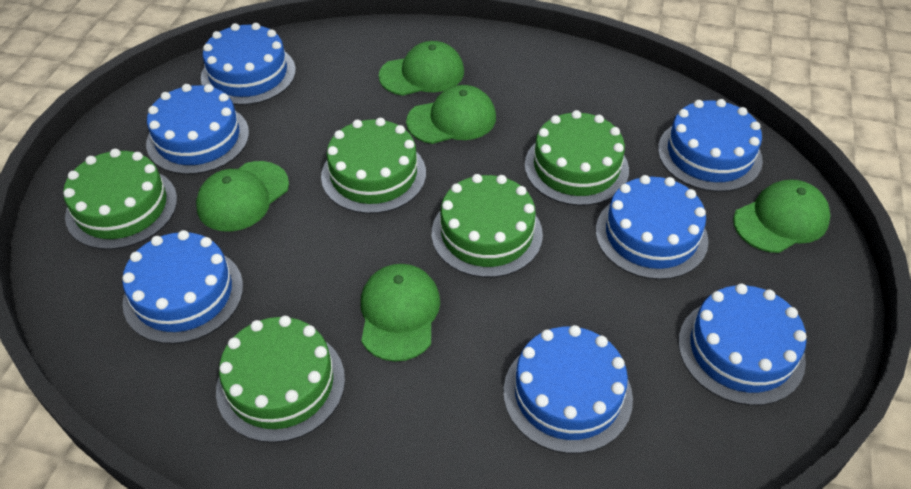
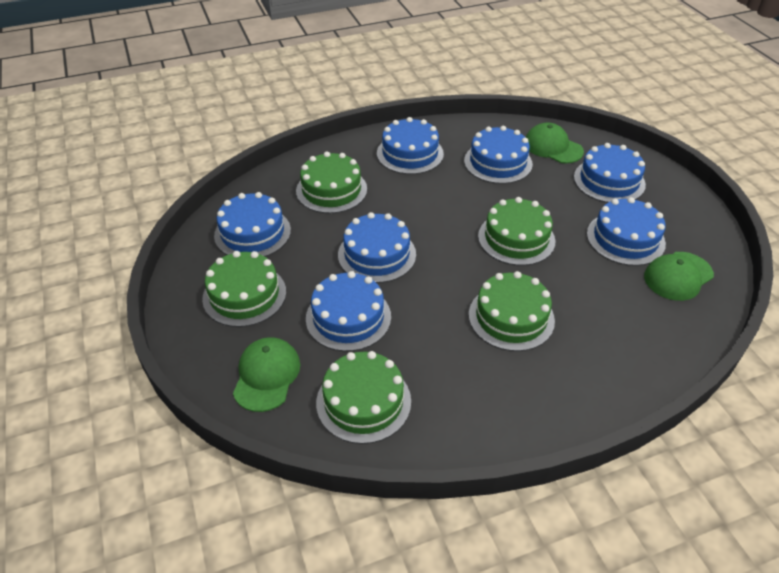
green cap: [196,161,289,231] [361,264,440,362] [379,41,464,96] [406,85,496,144] [733,179,830,253] = 5 -> [233,337,300,412] [526,123,584,164] [644,252,714,301] = 3

